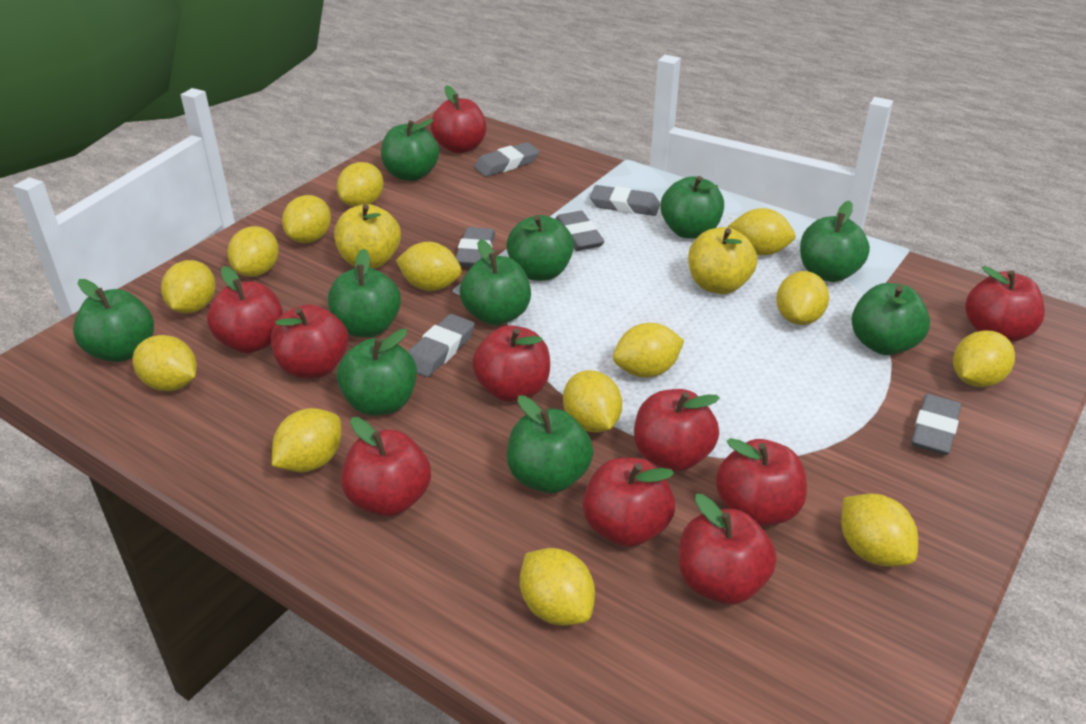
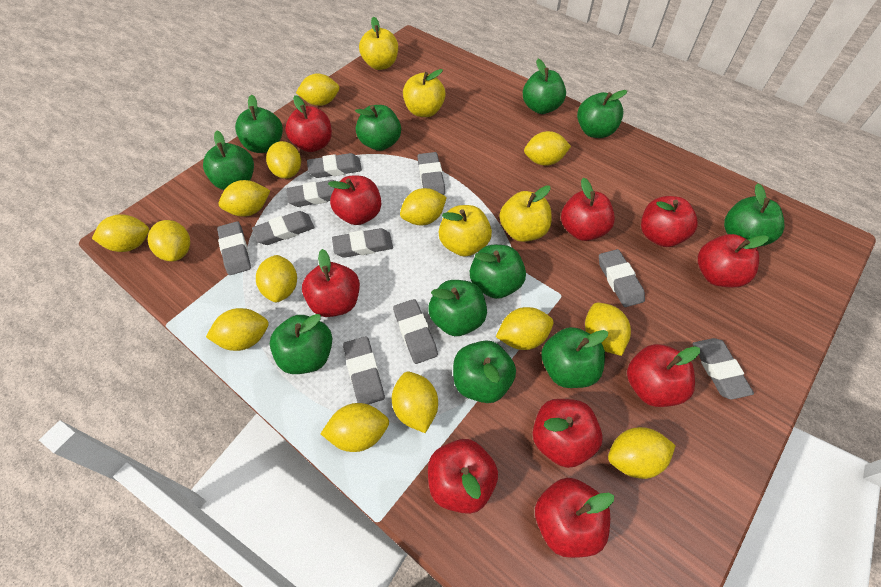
green apple: [73,279,154,362] [328,248,401,337] [337,329,417,416] [381,119,439,181] [459,239,531,325] [506,215,574,281] [507,395,594,493] [661,176,724,239] [800,201,870,282] [852,283,930,355] = 10 -> [203,131,254,190] [235,95,283,153] [270,314,333,374] [355,105,401,151] [428,280,487,336] [453,340,516,403] [470,245,526,299] [523,59,566,114] [542,327,608,388] [577,90,627,138] [724,183,784,247] = 11
grey eraser: [408,314,475,377] [456,227,495,267] [474,142,540,177] [555,211,605,251] [590,185,660,216] [911,394,961,455] = 6 -> [217,221,251,275] [252,211,314,245] [286,180,335,207] [307,153,362,178] [332,228,393,258] [343,336,385,405] [393,299,438,364] [417,152,445,195] [599,249,645,307] [692,338,754,400] = 10
yellow apple: [334,204,401,269] [688,227,757,294] = 2 -> [359,17,398,70] [403,69,446,117] [439,205,492,257] [499,185,552,242] = 4

